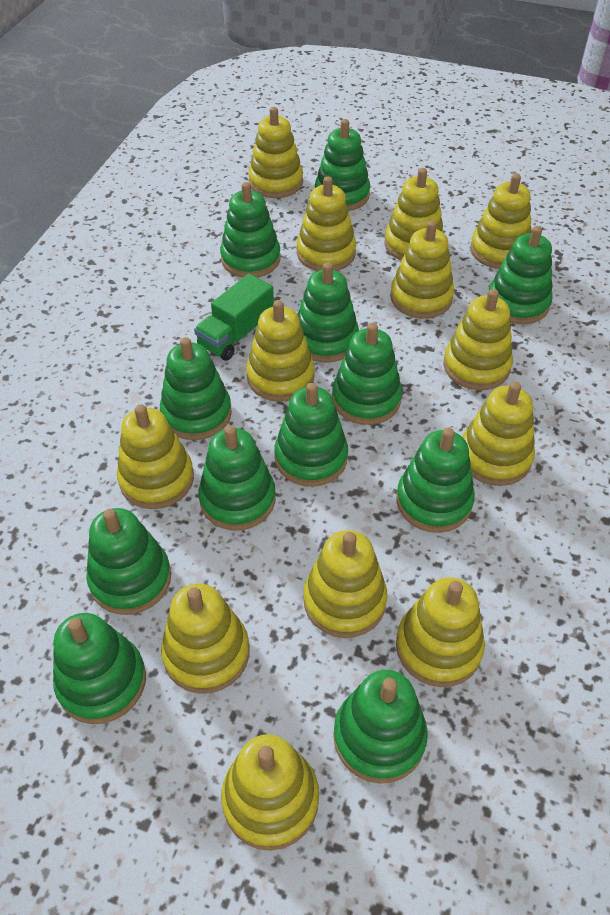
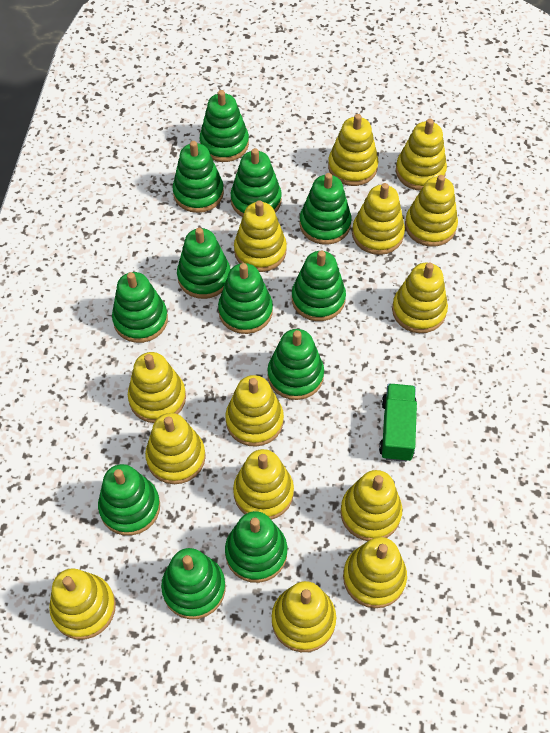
yellow stacking toy: [117,404,194,509] [161,584,249,694] [221,734,319,851] [246,300,315,402] [248,107,303,198] [297,176,356,271] [303,530,387,638] [384,168,444,260] [390,221,454,319] [396,577,485,687] [443,289,513,390] [462,382,535,486] [470,174,532,269] = 13 -> [49,568,116,640] [128,352,186,423] [145,413,206,484] [225,375,284,447] [233,449,294,520] [234,200,287,272] [272,581,336,652] [328,114,378,186] [340,470,402,541] [343,537,407,608] [352,183,405,255] [392,263,448,333] [396,119,447,190] [405,175,458,247] = 14

